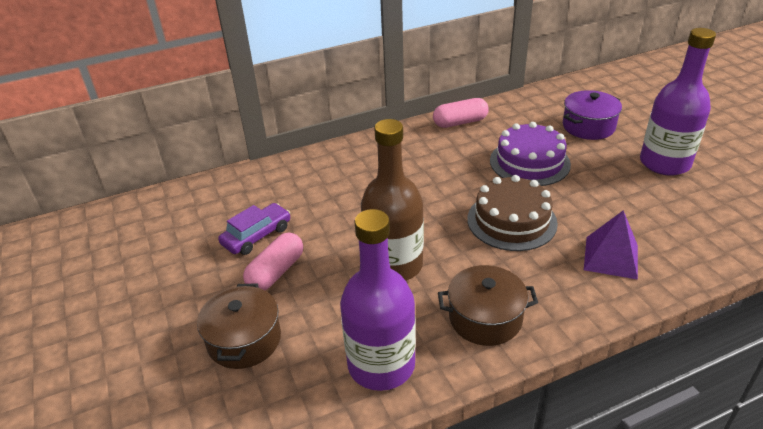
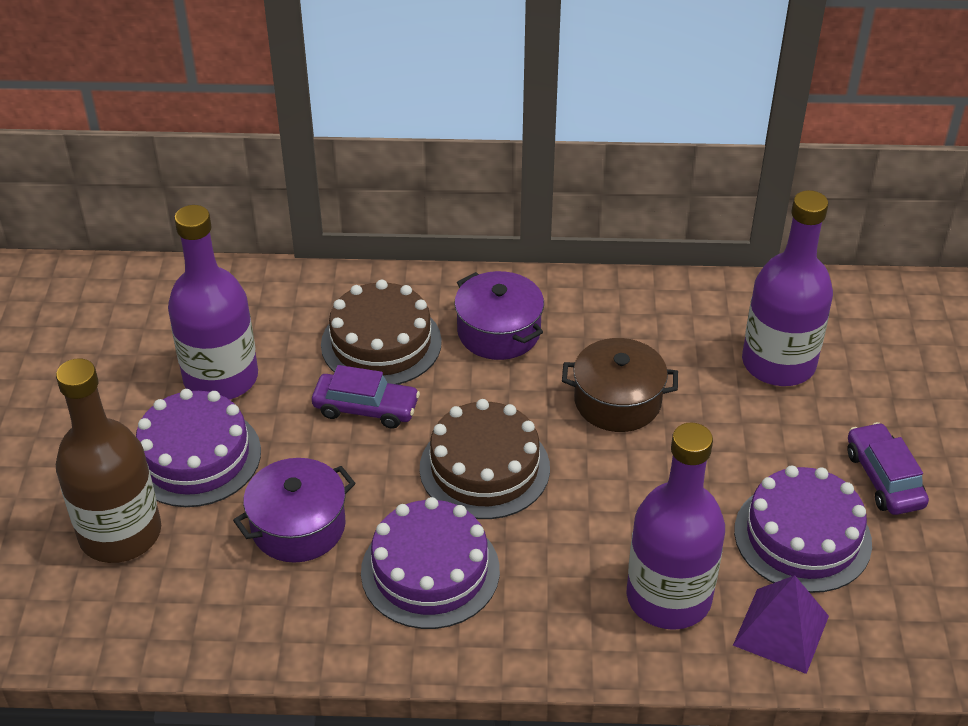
brown cake: [467,175,558,251] = 1 -> [321,279,442,385] [420,399,550,519] = 2
brown pot: [197,284,281,369] [438,265,538,346] = 2 -> [562,338,678,432] = 1
pink capsule: [243,233,303,290] [433,98,489,128] = 2 -> none = 0
purple bottle: [340,209,416,391] [640,28,716,176] = 2 -> [168,205,258,400] [626,422,725,630] [742,190,833,386] = 3
purple cake: [490,122,571,186] = 1 -> [136,389,261,507] [361,497,500,629] [734,466,872,593] = 3
purple car: [218,203,291,255] = 1 -> [312,365,420,428] [847,422,929,515] = 2
purple pot: [563,90,622,140] = 1 -> [233,458,356,563] [454,271,544,360] = 2

